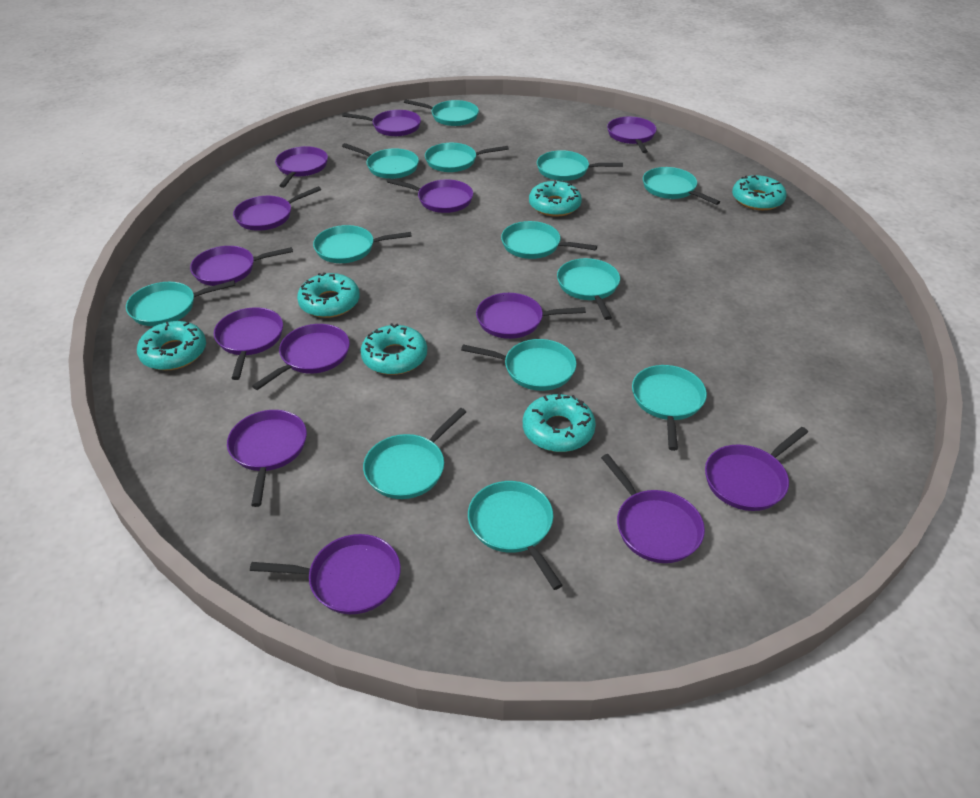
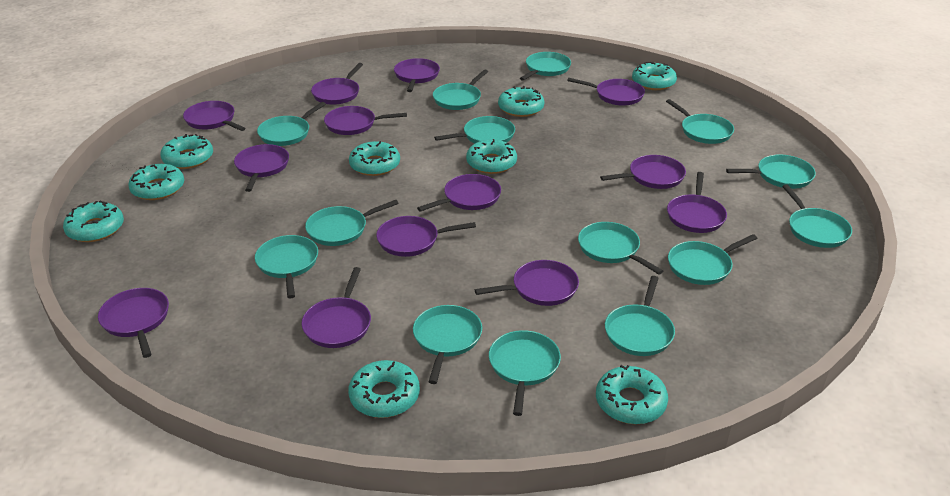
turquoise donut: [137,321,206,370] [297,272,360,318] [361,323,427,375] [523,393,596,452] [529,180,582,217] [732,175,786,210] = 6 -> [63,201,124,242] [128,164,184,200] [160,134,213,169] [348,360,420,418] [349,141,400,176] [466,139,517,174] [498,86,544,117] [596,365,668,424] [632,62,677,90] = 9
turquoise pan: [126,280,235,326] [313,225,412,263] [342,143,419,179] [363,408,466,499] [404,99,479,126] [425,143,509,172] [461,339,577,391] [468,481,563,590] [501,221,597,259] [537,150,623,181] [557,258,620,320] [632,365,707,451] [643,167,720,205] = 13 -> [255,235,318,299] [257,102,326,146] [305,200,399,246] [413,305,482,384] [433,69,488,110] [434,116,515,143] [489,330,561,416] [520,52,571,81] [578,222,663,275] [605,276,675,356] [666,99,734,144] [668,234,757,285] [726,155,816,189] [782,184,852,248] = 14

